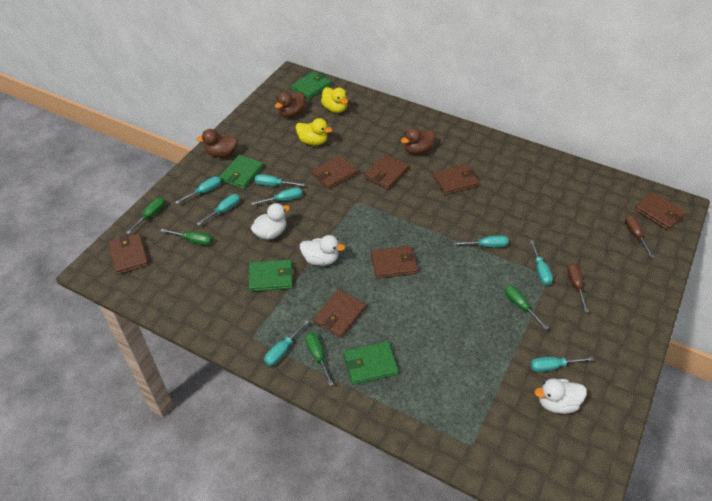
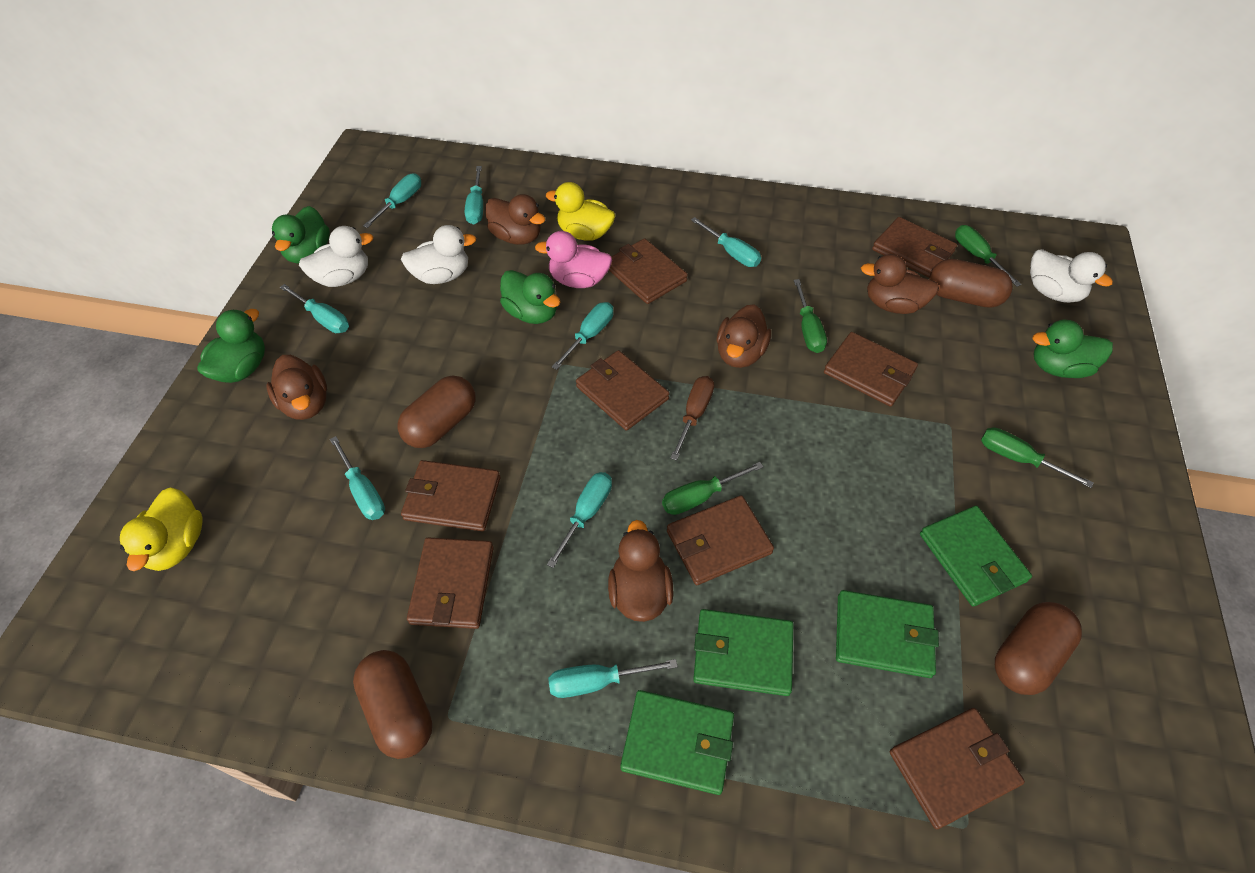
brown capsule: none = 0 -> [353,650,432,759] [398,375,476,448] [929,259,1013,308] [995,602,1082,695] = 4
brown duck: [196,129,238,157] [275,92,305,118] [401,128,435,155] = 3 -> [267,355,327,420] [485,194,546,245] [608,520,673,622] [717,304,771,368] [861,254,939,314] = 5
brown screwdriver: [568,263,589,312] [625,215,654,258] = 2 -> [670,376,714,461] = 1
brown wallet: [108,233,149,275] [312,155,358,190] [313,289,366,338] [365,154,409,189] [371,246,418,279] [433,164,479,195] [634,192,686,231] = 7 -> [401,460,500,531] [407,538,493,629] [576,350,669,431] [609,238,688,304] [667,495,774,585] [824,332,918,407] [872,217,957,278] [890,708,1025,829] = 8
green duck: none = 0 -> [197,309,265,383] [272,206,330,264] [500,270,560,324] [1033,320,1113,378] = 4
pink duck: none = 0 -> [535,231,612,288] = 1

